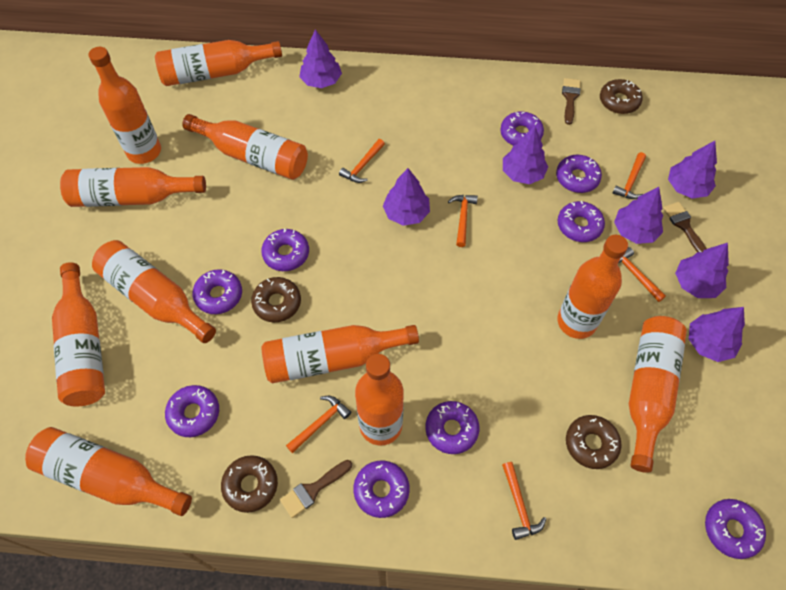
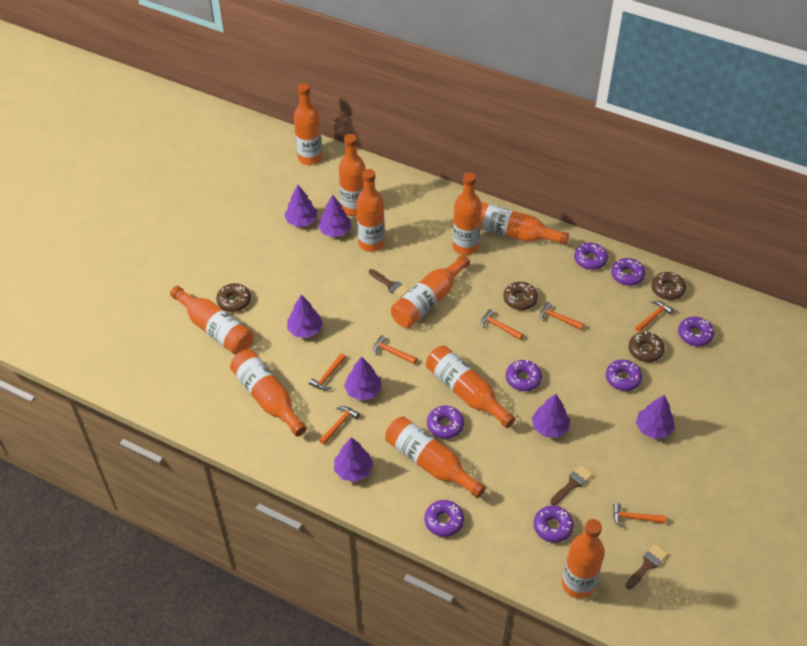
orange hammer: [286,396,351,453] [339,139,385,183] [448,195,478,247] [502,462,546,540] [612,152,646,199] [619,247,666,302] = 6 -> [309,353,346,390] [319,406,360,445] [373,335,417,364] [481,309,524,340] [540,302,584,330] [613,503,666,528] [635,301,674,332] = 7
purple donut: [165,385,219,437] [192,269,242,314] [261,229,309,271] [353,460,410,518] [425,401,479,454] [500,111,544,146] [556,155,602,193] [558,201,605,242] [705,499,766,559] = 9 -> [425,500,464,537] [427,406,464,439] [506,360,542,391] [534,505,574,543] [574,243,608,270] [606,360,642,391] [611,258,646,286] [678,317,714,346] = 8

